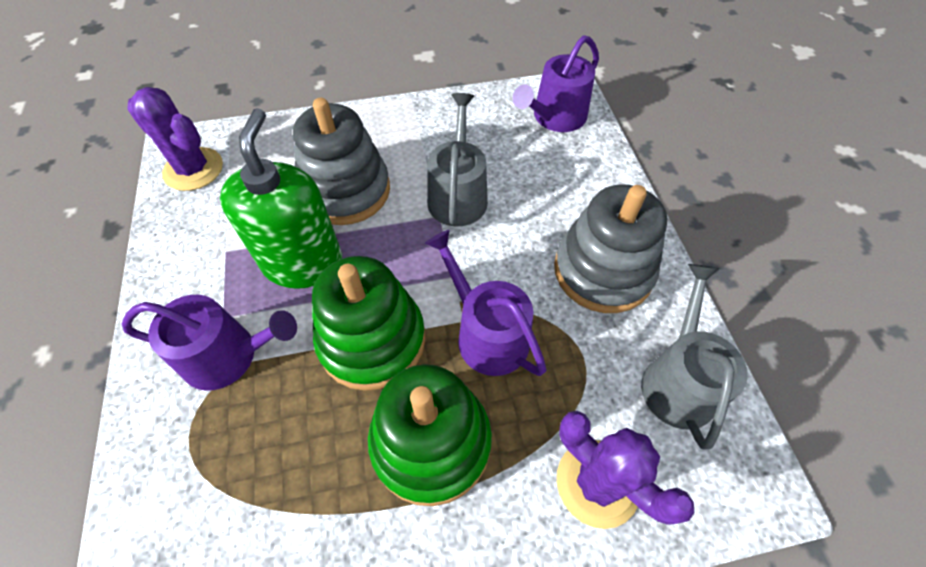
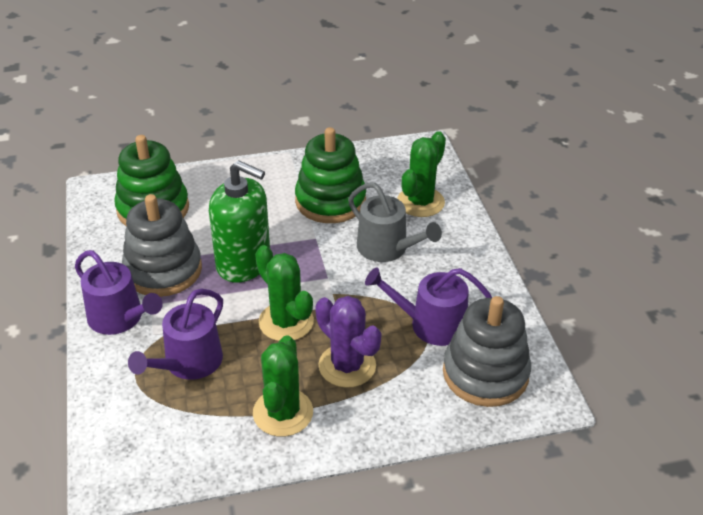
green cactus: none = 0 -> [253,335,313,437] [255,245,314,341] [397,131,446,217] = 3
grey watering can: [427,93,488,226] [641,264,748,450] = 2 -> [348,182,442,262] = 1
purple cactus: [127,87,223,191] [557,411,694,529] = 2 -> [315,296,382,388] = 1

